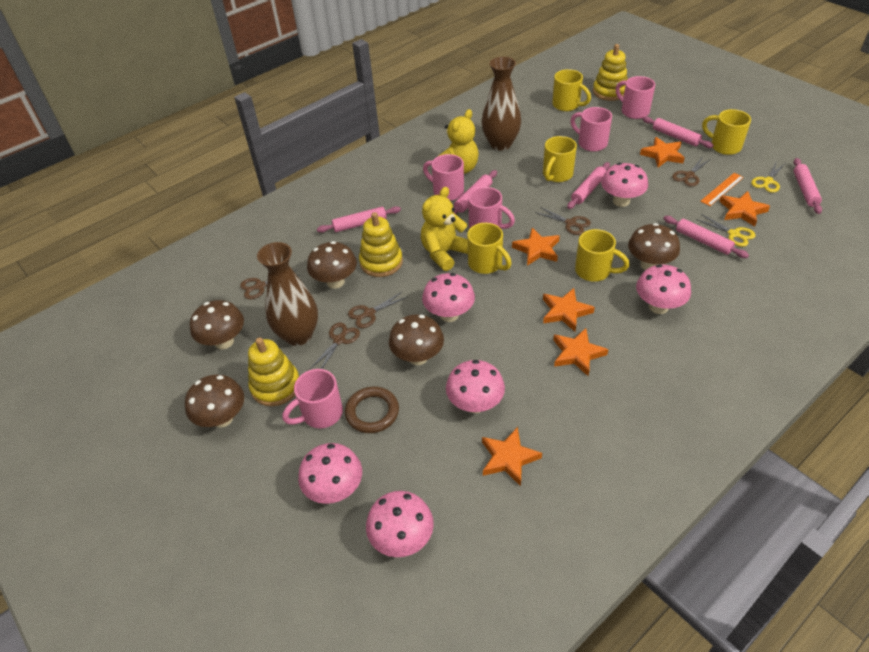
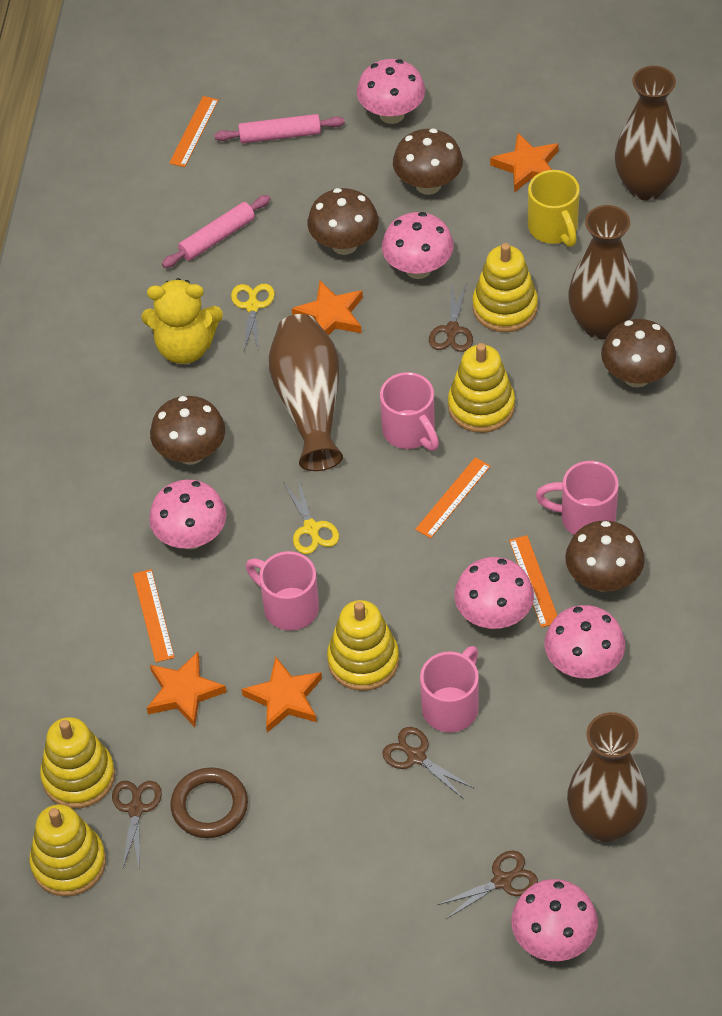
brown scissors: [240,270,299,299] [310,323,360,369] [348,292,407,328] [535,207,591,235] [672,158,711,187] = 5 -> [112,781,162,870] [382,727,475,799] [429,284,473,352] [438,850,538,919] = 4
brown vase: [257,242,318,346] [482,57,521,150] = 2 -> [269,314,343,471] [567,712,648,842] [568,205,639,339] [615,66,682,200] = 4
orange ruler: [700,173,744,206] = 1 -> [133,569,175,662] [169,96,219,167] [415,457,490,538] [509,535,557,628] = 4
orange star: [482,427,542,486] [512,228,560,266] [543,288,595,332] [553,328,609,376] [640,137,685,167] [719,191,770,227] = 6 -> [147,652,226,727] [242,656,322,733] [292,281,363,335] [490,133,559,192] = 4
pink mug: [282,369,343,428] [423,154,464,201] [468,187,515,229] [570,107,612,152] [616,76,655,119] = 5 -> [246,551,319,631] [380,372,439,451] [420,646,479,732] [536,461,619,535] = 4
pink rolling pin: [317,206,401,233] [454,170,497,214] [567,162,610,209] [642,116,714,148] [663,216,749,258] [793,158,822,214] = 6 -> [162,195,270,268] [214,114,345,144] = 2
yellow mug: [467,223,512,274] [543,136,577,182] [552,69,591,111] [575,229,629,282] [702,109,751,155] = 5 -> [528,170,580,247] = 1
yellow stacking toy: [248,337,299,406] [359,212,403,277] [593,44,628,101] = 3 -> [30,804,106,897] [40,717,115,808] [327,600,399,691] [448,343,515,433] [472,243,538,332] = 5
yellow teddy bear: [421,187,468,271] [438,109,479,174] = 2 -> [142,278,223,364] = 1

